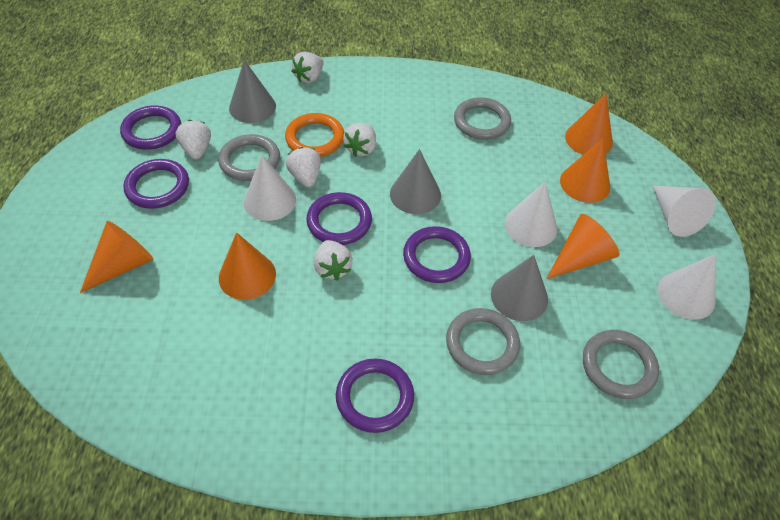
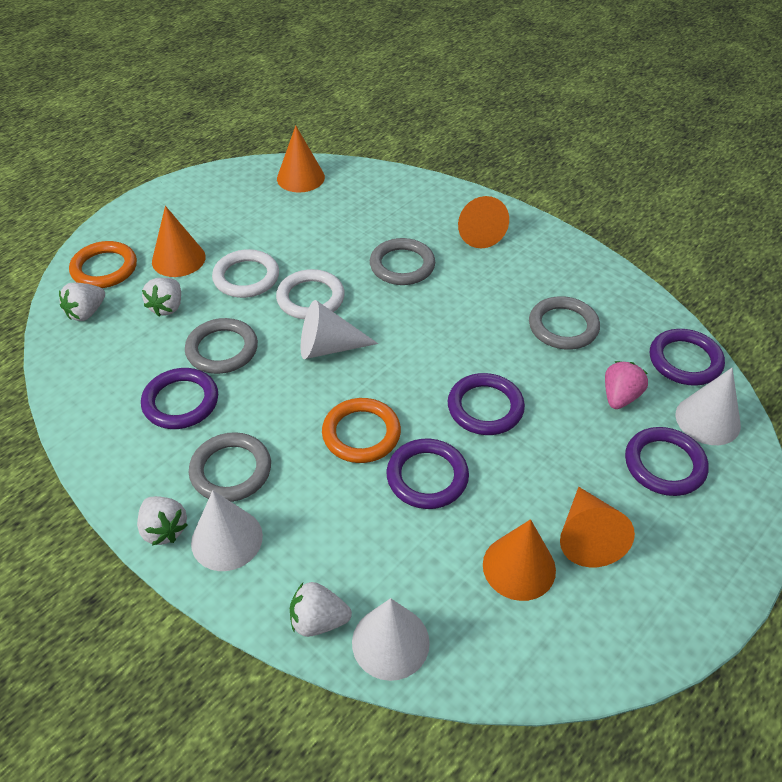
grey cone: [229,60,276,123] [390,149,441,214] [491,255,548,321] = 3 -> none = 0
orange ring: [285,113,344,157] = 1 -> [69,241,137,288] [322,398,401,463] = 2
pink strawberry: none = 0 -> [605,361,648,409] = 1
white ring: none = 0 -> [212,249,279,298] [276,269,345,319] = 2
white strawberry: [176,120,211,160] [286,147,321,188] [291,52,323,83] [314,240,353,281] [343,123,376,157] = 5 -> [59,283,105,321] [137,496,188,546] [142,278,181,316] [290,582,352,637] = 4

